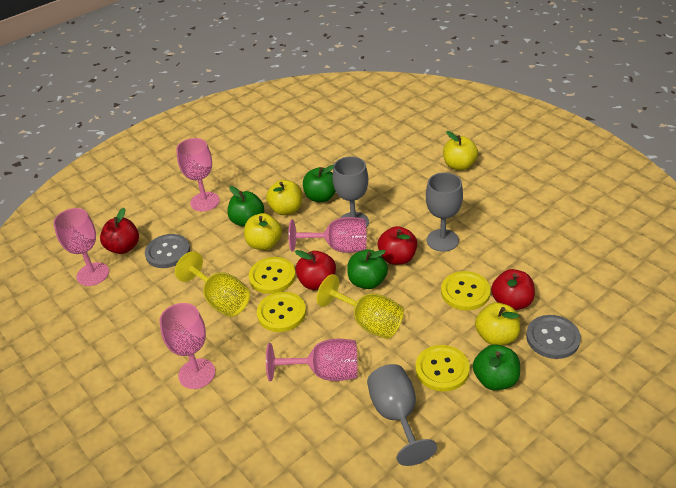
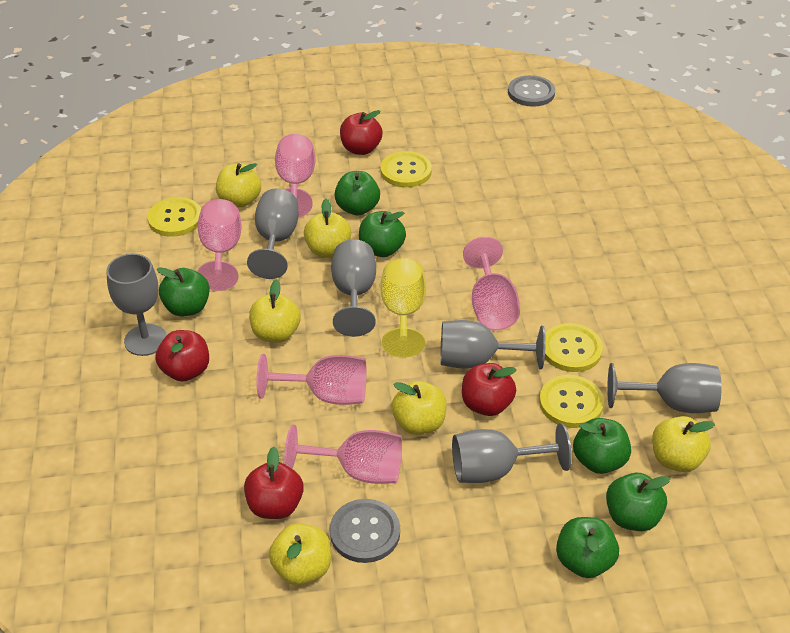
green apple: [227,186,264,227] [303,164,336,202] [347,250,388,289] [473,344,520,390] = 4 -> [157,267,210,316] [334,171,380,215] [359,211,406,257] [556,517,619,578] [573,418,631,474] [606,473,670,531] = 6
grey goblet: [333,156,369,228] [367,364,437,466] [426,172,463,252] = 3 -> [106,253,167,356] [247,188,298,279] [331,240,376,337] [440,320,546,370] [452,423,572,483] [607,363,721,413] = 6
yellow apple: [244,213,282,250] [266,180,302,215] [443,131,478,170] [475,302,520,345] = 4 -> [216,163,261,208] [249,279,301,343] [269,523,331,585] [304,199,351,258] [391,381,447,435] [652,416,715,472] = 6
yellow goblet: [175,251,250,317] [316,274,404,339] = 2 -> [380,258,426,358] = 1

